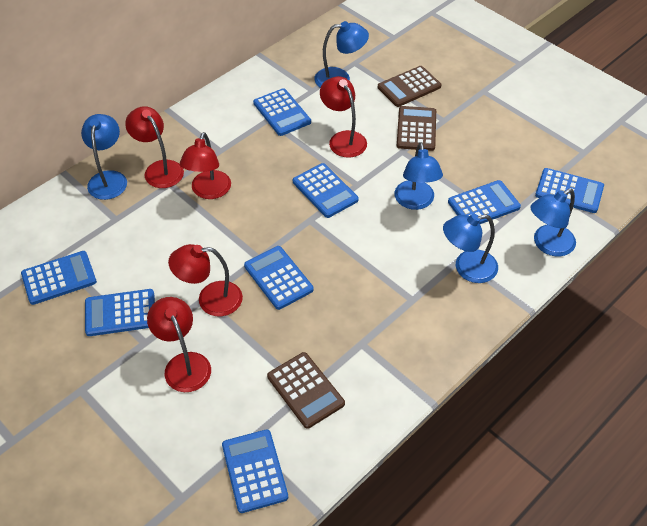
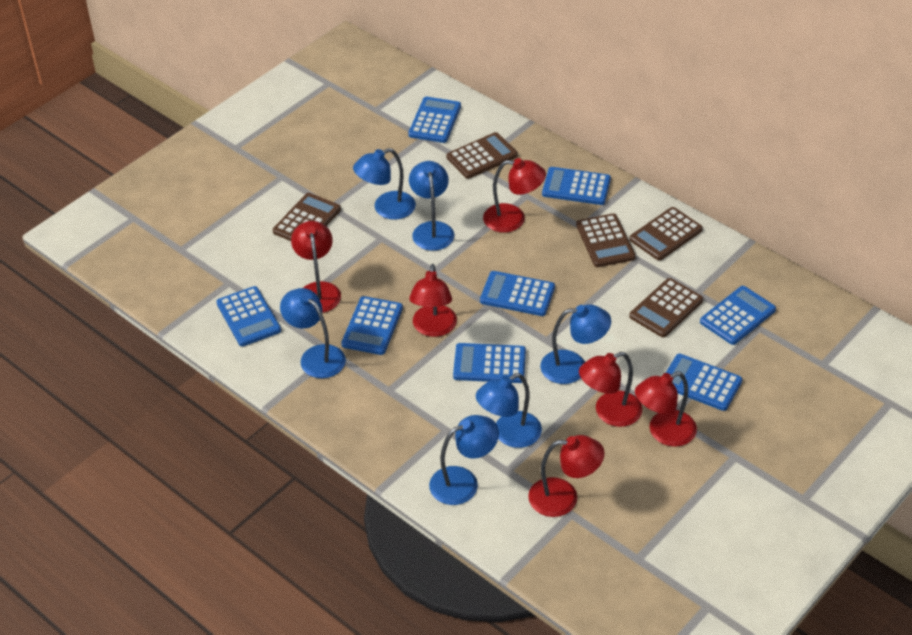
blue lamp: [81,114,127,200] [314,21,369,88] [394,142,443,210] [443,213,498,283] [531,189,576,256] = 5 -> [280,288,346,378] [353,148,416,220] [409,161,454,251] [429,415,499,505] [476,373,542,448] [540,304,611,384] = 6
brown calculator: [267,352,345,429] [378,66,442,107] [397,106,436,151] = 3 -> [273,193,341,241] [446,132,518,179] [576,213,636,267] [629,207,703,261] [629,278,703,337] = 5
red lamp: [125,106,184,188] [147,297,211,392] [168,244,243,316] [180,132,231,199] [320,76,367,158] = 5 -> [291,221,341,313] [409,264,457,337] [483,158,546,233] [528,435,605,517] [579,352,642,427] [635,371,697,447] = 6

